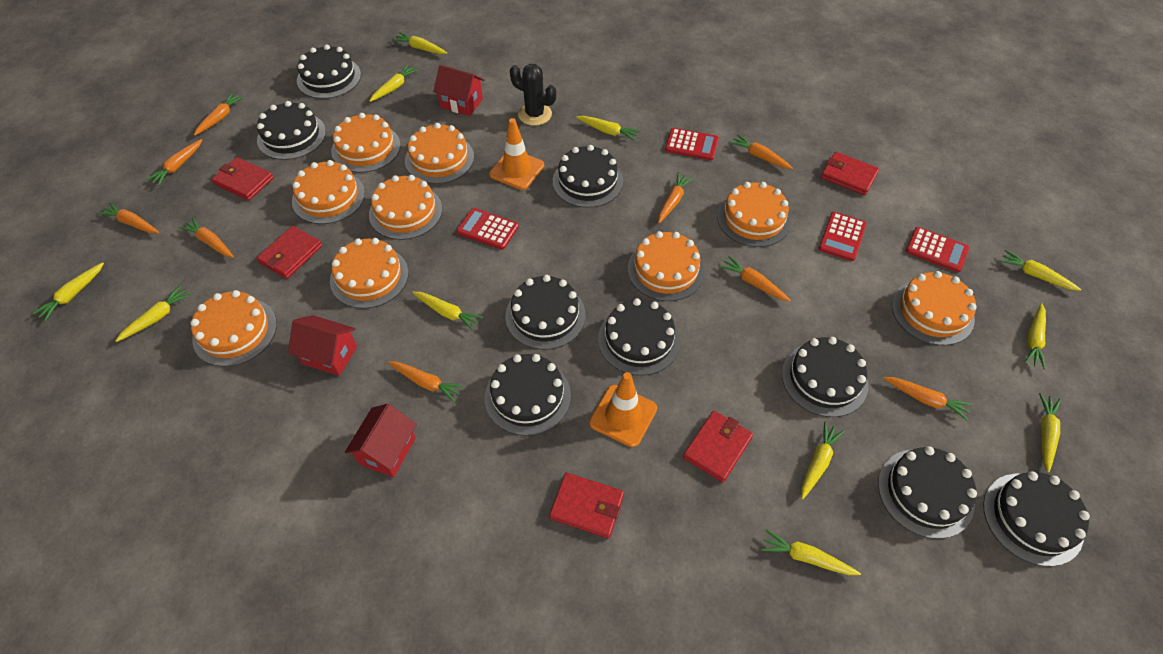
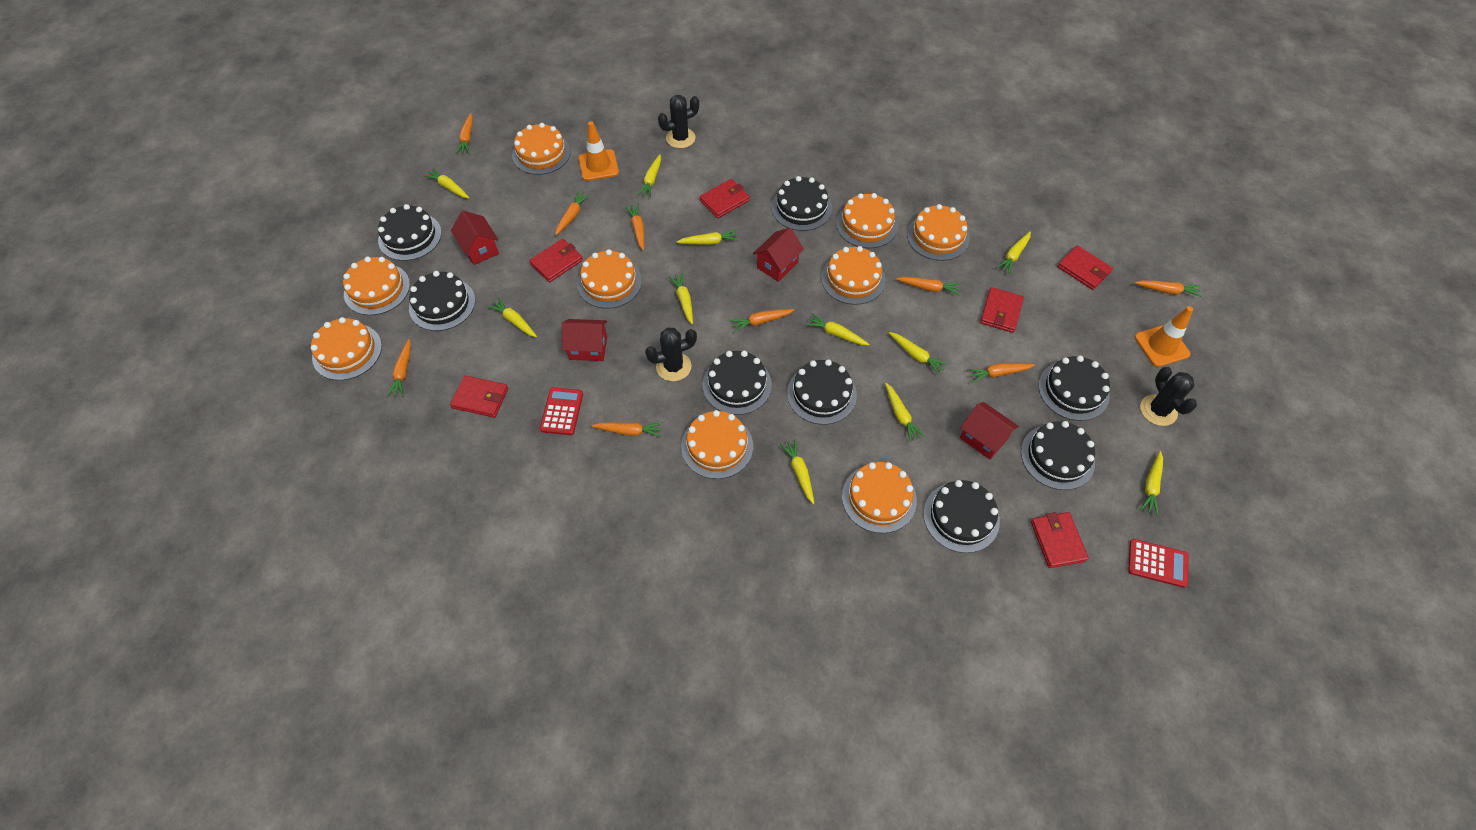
black cactus: [510,64,556,126] = 1 -> [645,328,697,381] [658,95,699,148] [1140,367,1197,426] = 3
black cake: [257,101,326,160] [297,44,361,99] [485,354,571,436] [505,275,586,350] [553,145,623,208] [598,298,680,376] [782,337,868,417] [878,446,977,539] [983,471,1090,567] = 9 -> [378,204,442,261] [409,271,475,331] [703,351,772,415] [772,176,832,231] [787,359,857,425] [923,480,1000,553] [1021,421,1095,490] [1038,356,1110,421] = 8
red calculator: [457,208,519,250] [665,128,719,160] [819,212,866,261] [906,227,969,272] = 4 -> [540,387,583,435] [1128,539,1189,588] = 2
red house: [288,315,357,376] [345,404,417,478] [433,65,484,116] = 3 -> [451,211,499,265] [562,319,607,361] [753,228,804,282] [960,402,1019,460] = 4
red wallet: [211,157,274,200] [257,226,322,279] [549,473,624,539] [683,411,753,483] [821,152,879,195] = 5 -> [450,375,508,418] [529,239,583,282] [700,179,750,218] [980,287,1024,333] [1031,512,1089,568] [1057,245,1113,290] = 6

